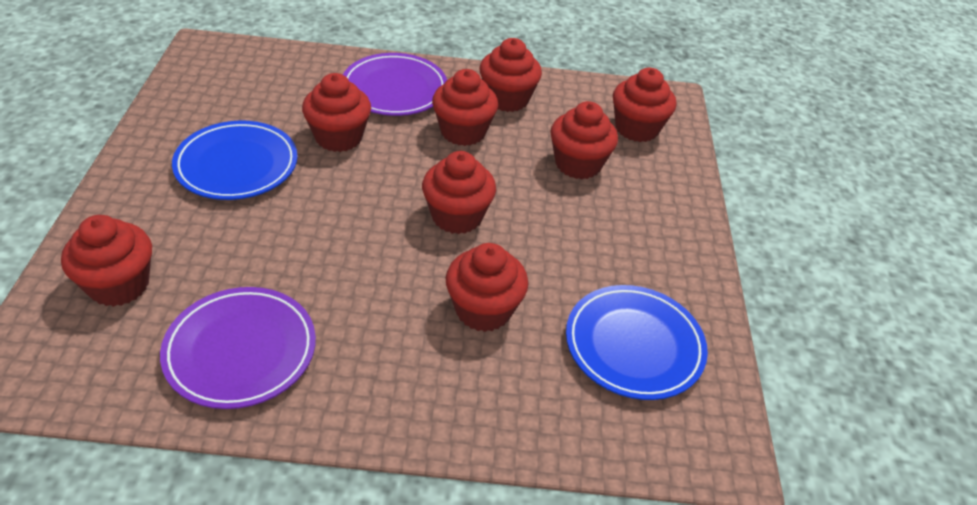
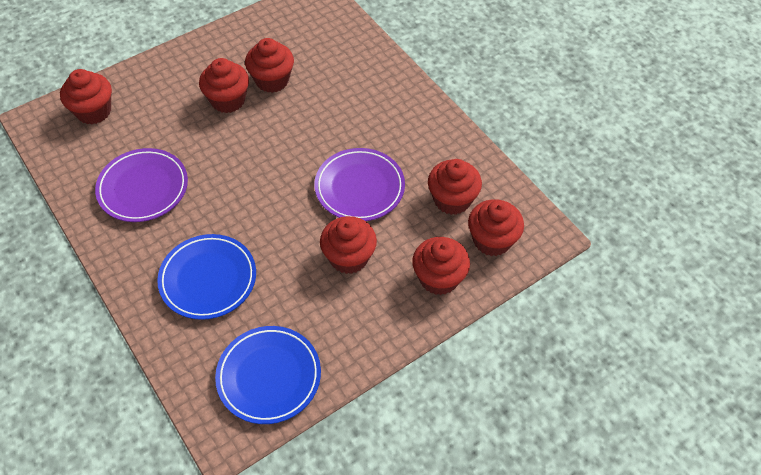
red cupcake: [61,215,152,307] [302,73,371,152] [422,151,496,234] [432,69,498,146] [446,243,528,332] [480,38,542,112] [550,101,618,179] [613,68,676,142] = 8 -> [60,69,112,124] [199,58,249,113] [245,38,294,93] [320,216,377,274] [412,237,470,295] [428,159,482,215] [468,199,524,256] = 7

